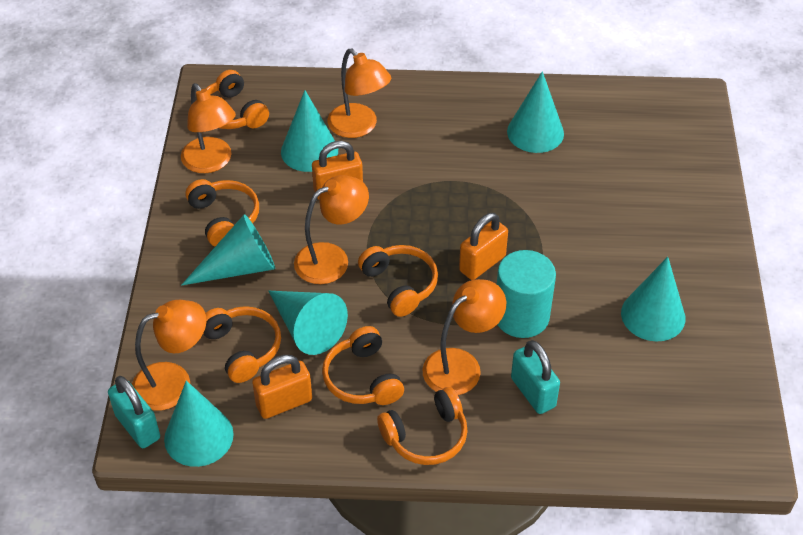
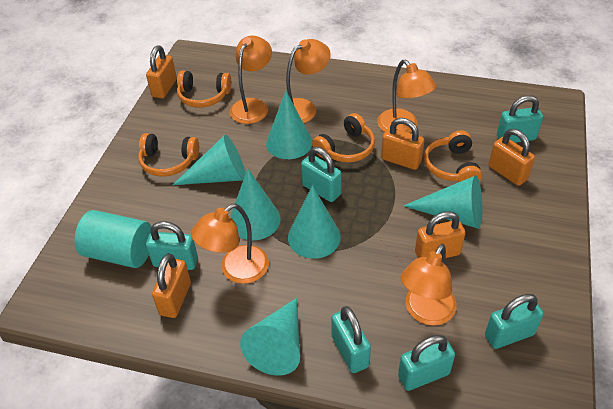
orange headphones: [186,179,259,246] [203,306,281,383] [206,70,269,129] [322,326,404,405] [358,245,438,317] [377,387,468,465] = 6 -> [138,133,199,176] [177,71,231,108] [312,113,375,162] [424,130,482,182] = 4
orange padlock: [252,355,312,419] [312,141,363,200] [459,213,508,280] = 3 -> [146,45,177,98] [152,253,191,318] [381,118,424,170] [415,211,466,258] [489,129,535,186] = 5
turquoise padlock: [108,376,160,448] [511,340,560,414] = 2 -> [146,221,198,270] [301,147,342,202] [332,306,371,373] [398,335,455,391] [485,294,544,349] [497,95,543,143] = 6

